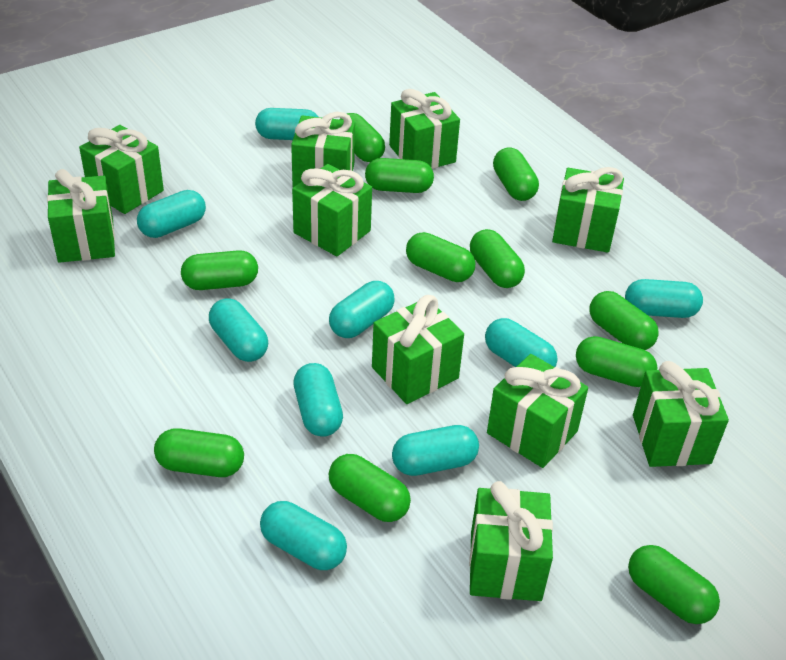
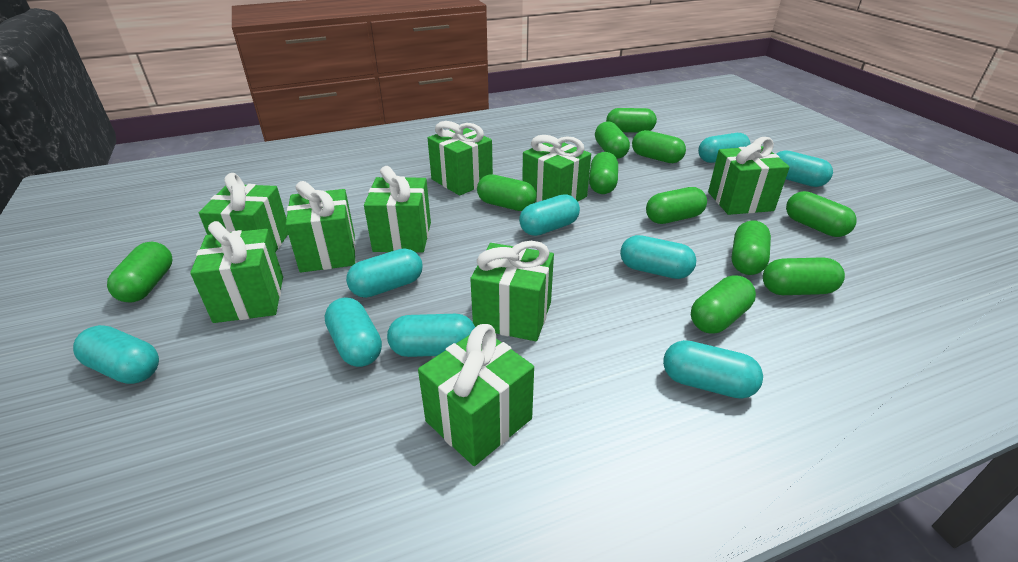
green gift: [47,169,115,263] [79,125,164,214] [291,112,355,187] [292,164,372,256] [372,295,464,404] [389,89,460,169] [469,481,553,601] [487,354,588,468] [552,167,624,253] [633,361,729,467] = 10 -> [190,221,283,323] [199,173,288,252] [286,181,356,272] [364,166,431,252] [418,324,534,466] [428,121,493,196] [470,241,554,341] [522,135,591,202] [708,137,790,215] = 9

